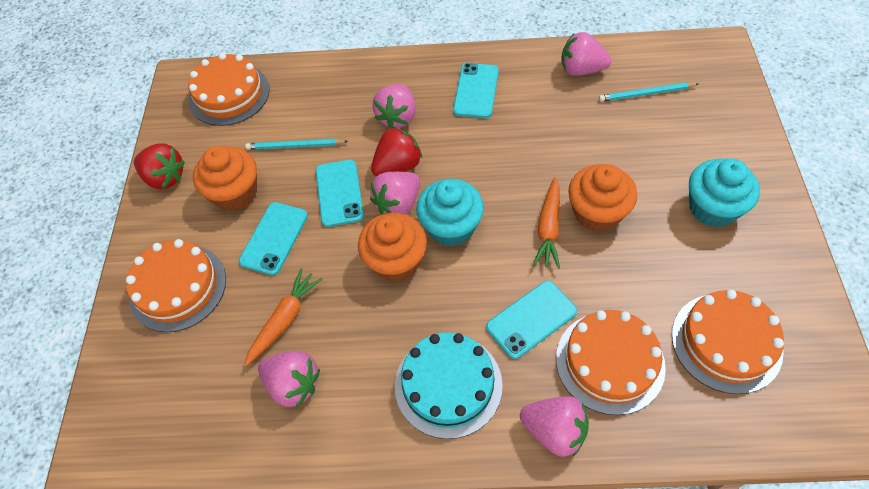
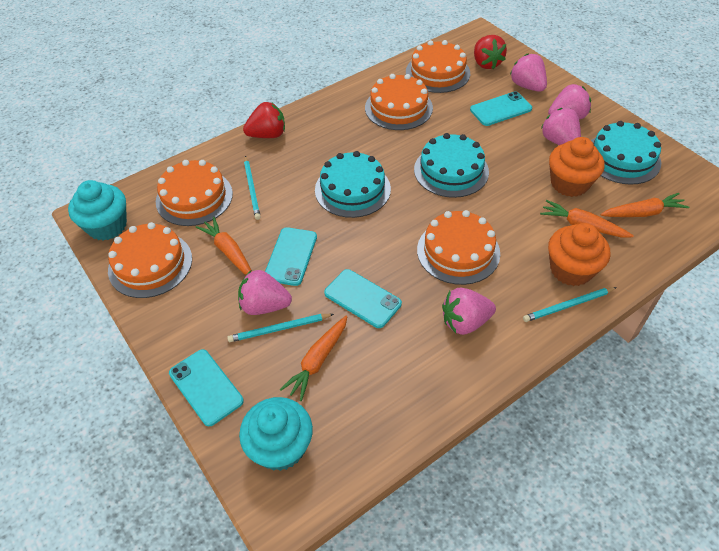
orange cake: [126,239,226,332] [188,53,270,126] [556,310,666,415] [672,290,784,394] = 4 -> [108,222,192,298] [156,160,233,226] [365,74,433,130] [406,40,470,93] [417,210,500,285] = 5
orange carrot: [244,268,323,366] [533,177,560,269] = 2 -> [196,217,252,275] [280,316,347,401] [540,200,634,238] [600,193,690,217] = 4
orange cupcake: [193,146,257,211] [358,213,427,282] [568,164,637,232] = 3 -> [548,223,610,286] [549,137,605,197] = 2
turquoise cake: [395,332,503,439] = 1 -> [315,151,391,218] [414,133,489,198] [591,121,661,185] = 3
turquoise pencil: [245,139,348,150] [599,82,698,102] = 2 -> [227,314,334,342] [244,156,261,220] [523,287,617,322] = 3

